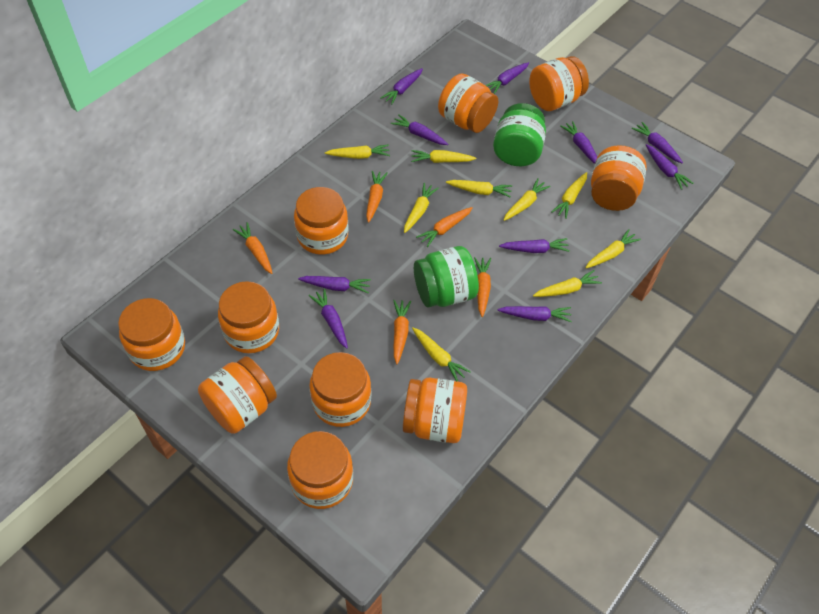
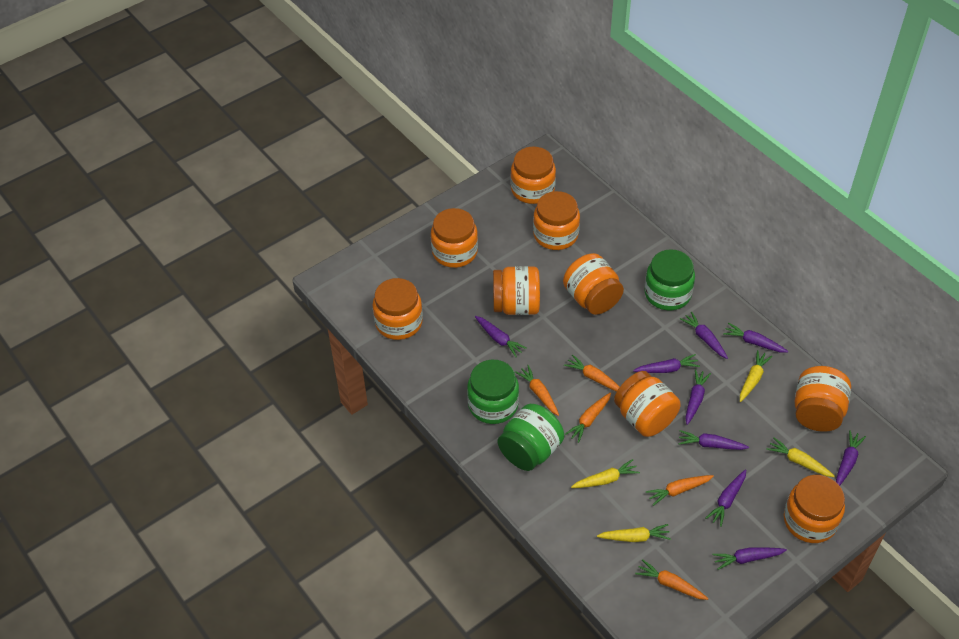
green jar: [414,246,479,308] [493,103,546,166] = 2 -> [467,360,519,424] [498,404,564,471] [644,249,695,310] = 3
orange jar: [118,298,185,371] [198,356,277,434] [218,281,279,353] [287,431,353,509] [294,187,348,254] [309,352,371,427] [403,378,467,443] [438,73,498,133] [529,56,589,111] [591,145,647,211] = 10 -> [373,278,423,340] [431,208,478,268] [493,266,540,315] [510,147,556,204] [533,191,580,250] [563,253,624,315] [614,371,681,437] [784,475,845,543] [795,366,851,432] = 9
purple carrot: [298,276,371,294] [308,289,348,349] [380,68,423,105] [391,115,448,145] [486,62,529,94] [497,306,572,322] [499,238,570,253] [560,121,597,164] [632,122,683,163] [646,144,694,190] = 10 -> [475,316,527,357] [633,354,700,373] [678,430,749,450] [680,312,728,359] [685,369,711,425] [706,469,746,527] [712,547,787,570] [723,323,788,353] [836,430,866,486] = 9
yellow carrot: [325,144,390,159] [404,183,439,233] [411,150,476,163] [412,327,471,381] [446,180,512,198] [504,178,551,221] [533,270,602,297] [551,172,587,219] [585,229,641,268] = 9 -> [571,459,640,488] [597,524,671,542] [740,350,773,402] [767,437,835,477] = 4

